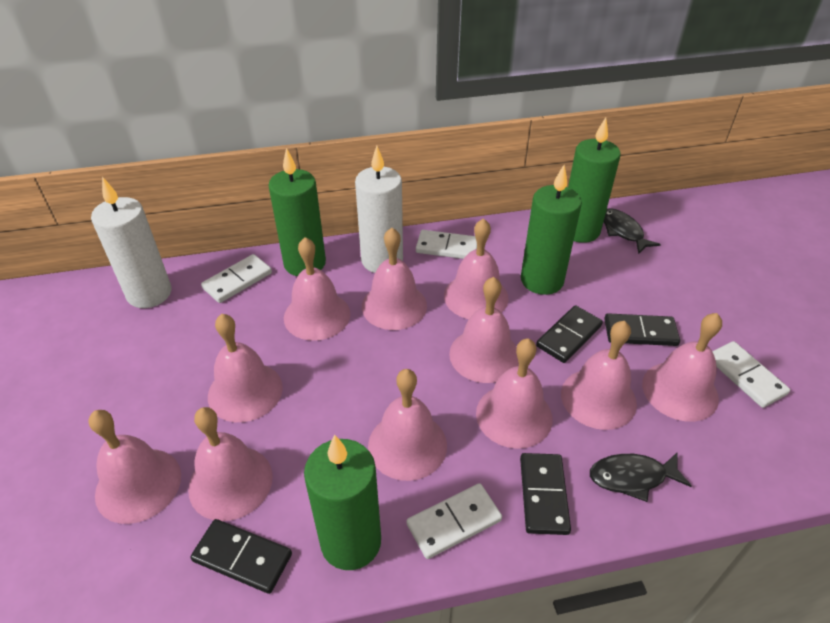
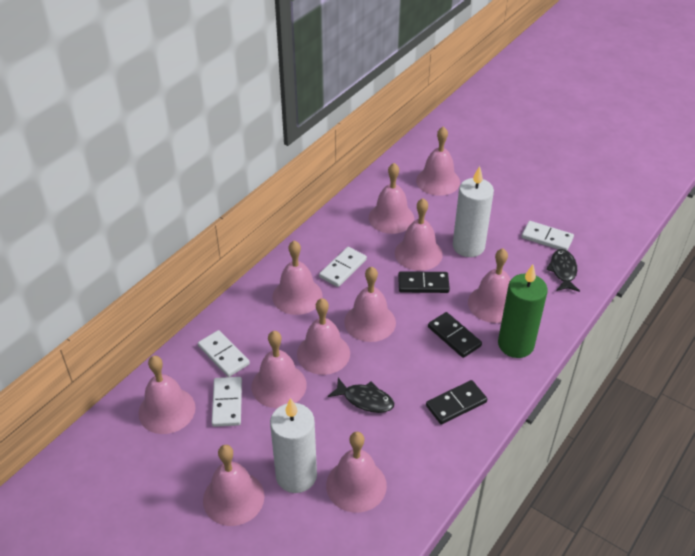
black domino: [191,519,292,594] [520,453,571,535] [536,305,603,363] [604,313,680,346] = 4 -> [398,271,450,293] [426,380,487,425] [428,312,482,358] = 3
green candle: [268,148,326,276] [304,435,381,570] [521,165,582,295] [568,118,621,243] = 4 -> [498,265,548,358] = 1

